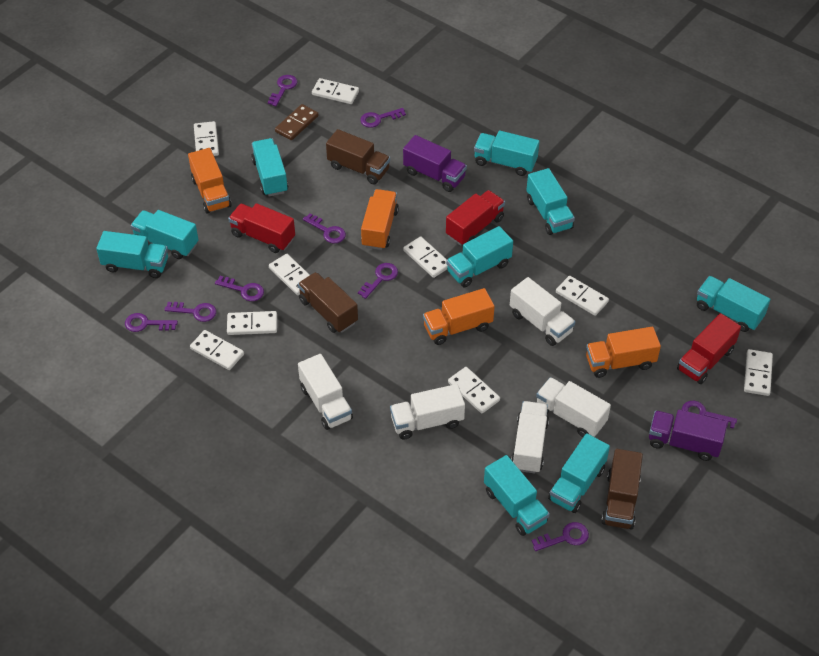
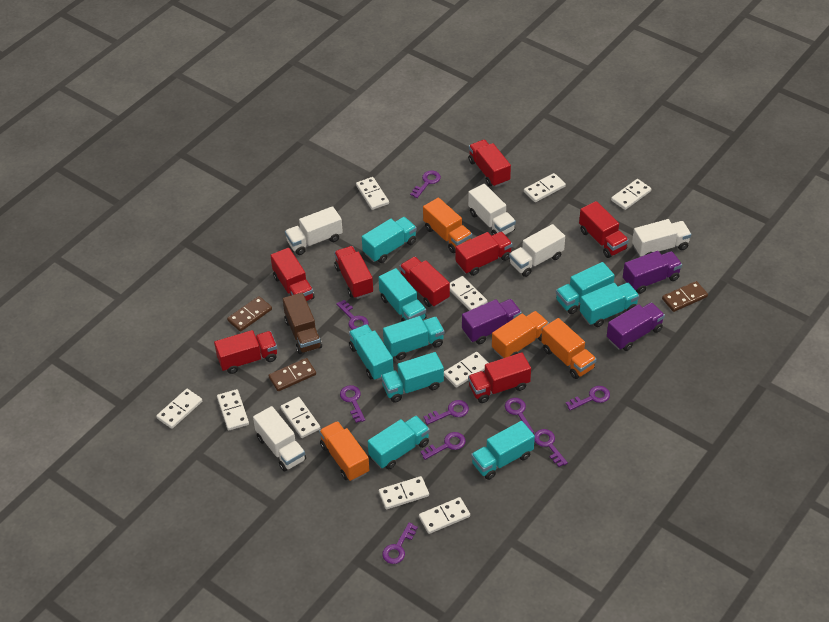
brown domino: [275,104,318,140] = 1 -> [227,296,272,332] [268,358,316,391] [662,281,708,312] = 3
brown truck: [298,272,358,333] [326,129,390,184] [601,449,643,530] = 3 -> [283,293,322,354] = 1
purple truck: [403,135,467,192] [649,409,727,461] = 2 -> [462,299,522,344] [607,302,665,351] [623,251,682,294] = 3
red truck: [228,203,295,253] [446,190,505,246] [677,313,741,384] = 3 -> [214,330,277,374] [270,248,315,301] [334,246,373,299] [399,257,450,307] [455,232,512,276] [468,140,511,187] [468,352,531,403] [579,201,629,258] = 8
white domino: [190,330,244,370] [194,121,219,156] [227,311,277,335] [269,254,310,295] [312,78,359,104] [403,237,448,278] [448,367,500,414] [556,276,609,316] [744,349,773,396] = 9 -> [156,389,202,429] [217,389,249,430] [280,397,320,438] [356,177,389,210] [379,476,429,509] [419,497,470,534] [444,352,488,388] [450,276,487,311] [524,173,566,202] [611,179,651,210] = 10

